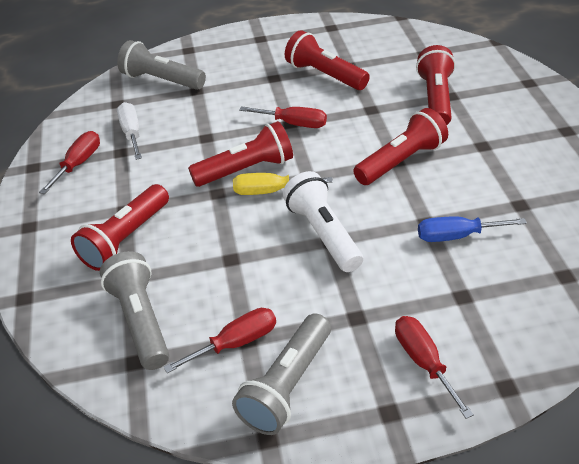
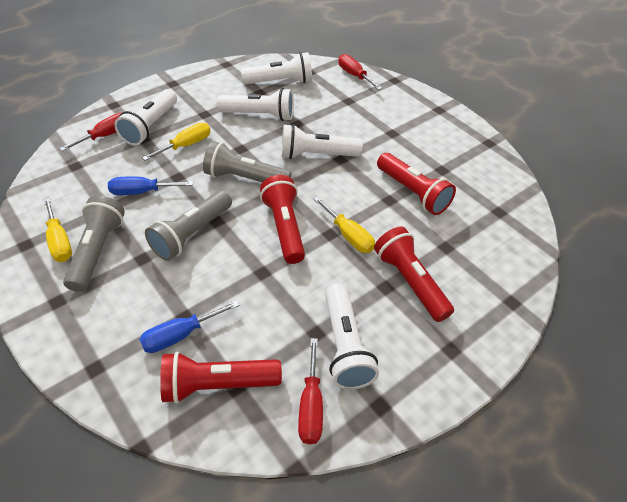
blue screwdriver: [418,216,527,242] = 1 -> [108,177,193,195] [139,300,239,353] = 2
red flashlight: [71,184,169,271] [188,121,293,187] [285,30,370,90] [353,108,448,185] [416,45,456,125] = 5 -> [160,352,282,404] [260,175,305,264] [374,227,454,322] [377,153,456,215] = 4
red screwdriver: [39,131,100,194] [164,308,276,373] [239,106,327,128] [395,316,474,419] = 4 -> [59,113,121,151] [298,338,323,444] [338,54,382,90] = 3
white flashlight: [283,171,363,272] = 1 -> [114,89,177,146] [217,88,294,121] [241,52,312,84] [281,124,363,159] [325,284,379,390] = 5
white screwdriver: [117,102,142,160] = 1 -> none = 0
yellow screwdriver: [233,173,333,195] = 1 -> [43,198,72,262] [142,123,211,161] [314,197,375,253] = 3

